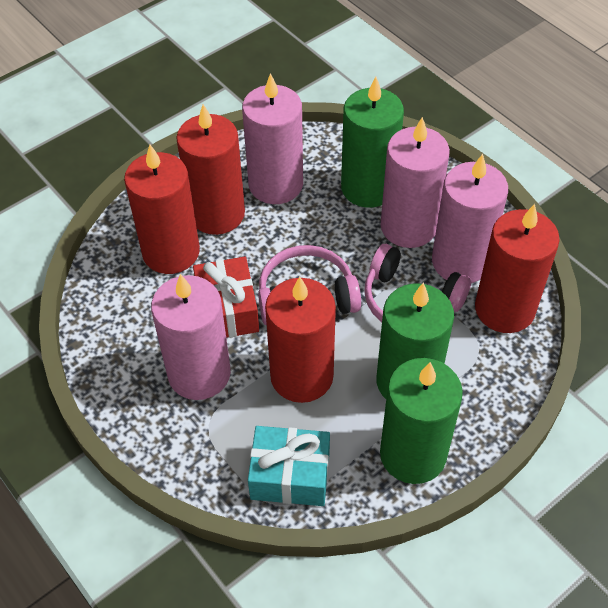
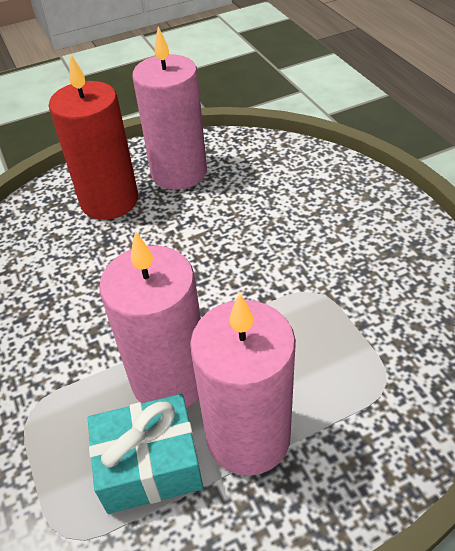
green candle: [341,77,404,208] [377,282,454,399] [380,358,463,484] = 3 -> none = 0
pink candle: [151,274,231,400] [242,73,303,204] [381,117,450,248] [432,154,508,283] = 4 -> [99,231,201,408] [132,27,207,190] [190,293,296,476] = 3
pink headphones: [258,245,361,325] [364,244,471,322] = 2 -> none = 0
red candle: [124,144,200,274] [176,104,245,235] [265,277,336,403] [475,204,560,333] = 4 -> [49,54,138,220] = 1
red gift: [193,257,259,338] = 1 -> none = 0

